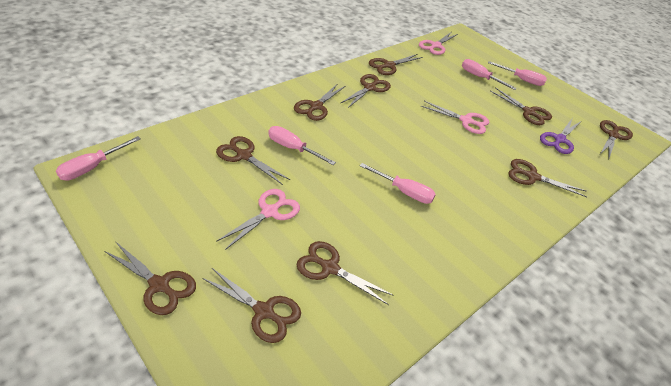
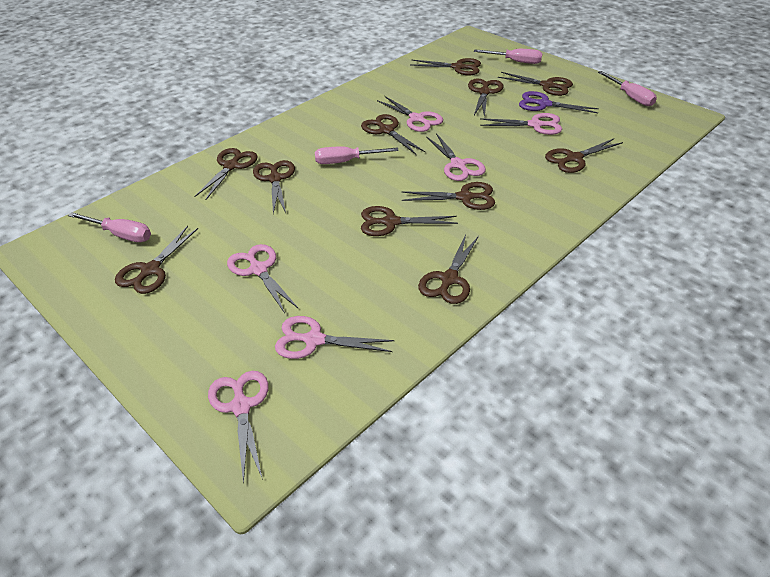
brown scissors: [104,241,196,315] [202,268,301,343] [216,136,290,185] [294,83,345,121] [297,241,394,305] [341,74,391,108] [369,54,423,75] [490,87,552,125] [508,159,587,197] [600,120,633,160] = 10 -> [115,226,198,294] [194,148,258,200] [253,160,295,214] [361,114,425,155] [361,206,458,236] [402,182,495,210] [411,58,481,75] [418,234,479,304] [468,78,504,117] [498,72,573,96] [545,139,623,173] = 11
pink scissors: [216,189,300,250] [419,33,458,55] [421,101,489,134] = 3 -> [208,371,269,484] [227,244,298,313] [275,316,394,359] [377,96,443,132] [426,133,486,181] [480,113,562,135] = 6
pink screwdriver: [56,136,141,180] [268,126,336,165] [360,163,436,204] [462,59,517,90] [488,61,547,86] = 5 -> [68,212,151,242] [315,146,399,164] [474,49,542,64] [598,71,657,106] = 4

